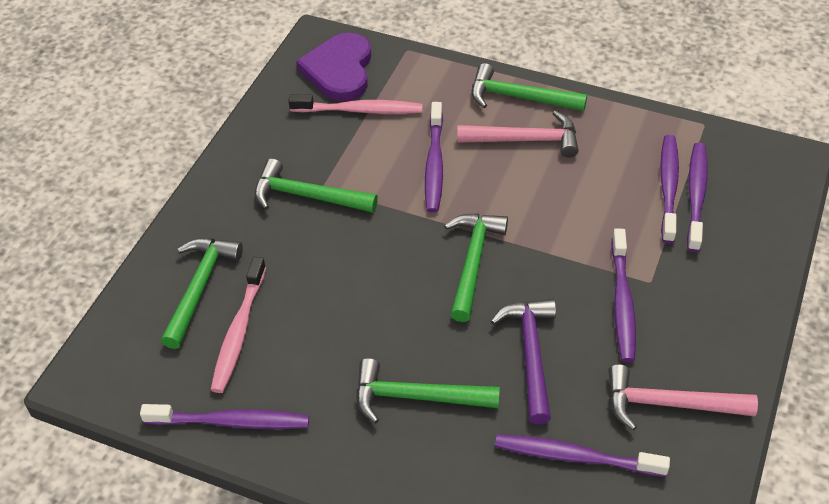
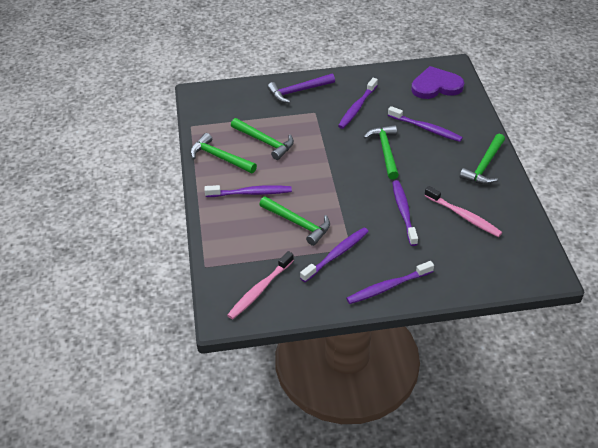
pink hammer: [457,111,579,158] [608,364,758,431] = 2 -> none = 0

